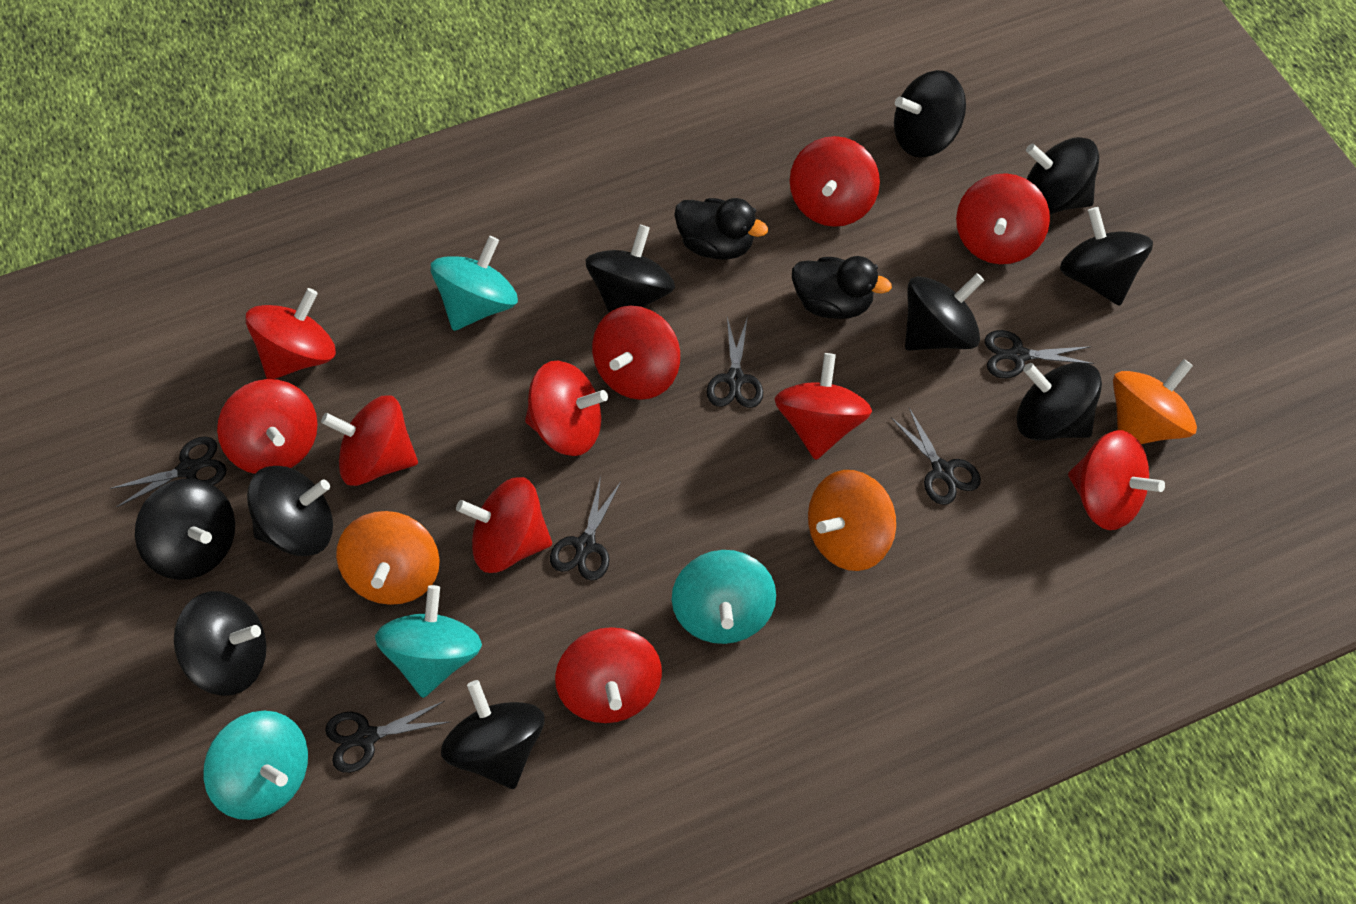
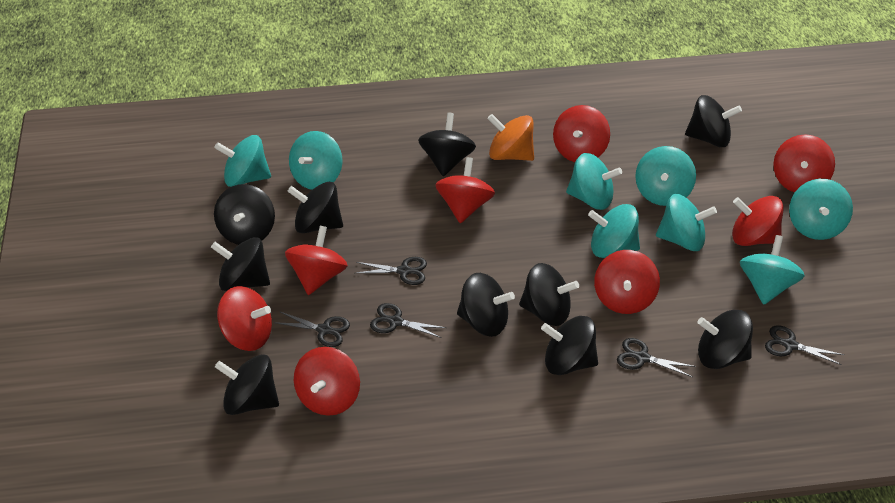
black duck: [674,198,768,260] [792,256,892,319] = 2 -> none = 0
black scissors: [110,436,227,507] [325,701,449,773] [550,476,621,581] [707,316,763,408] [891,408,981,505] [985,330,1094,378] = 6 -> [274,311,350,347] [356,257,427,285] [370,303,446,338] [617,338,696,377] [765,325,844,365] = 5
orange spinning top: [336,511,440,605] [808,470,896,571] [1113,359,1197,444] = 3 -> [487,114,534,161] = 1
red spinning top: [217,379,318,474] [245,288,336,379] [321,395,418,486] [456,477,552,573] [525,361,608,456] [555,627,662,723] [592,306,680,400] [774,353,872,460] [790,136,880,227] [956,173,1050,264] [1068,430,1165,530] = 11 -> [217,286,272,351] [285,226,348,295] [294,347,360,416] [435,157,495,223] [553,105,610,162] [594,250,660,314] [732,196,784,246] [774,135,835,192] = 8
turquoise spinning top: [203,711,308,820] [375,585,482,698] [431,236,518,331] [672,550,776,644] = 4 -> [214,135,271,187] [289,131,343,190] [566,153,622,210] [588,204,640,258] [635,146,696,206] [656,194,717,251] [740,235,805,305] [789,179,853,240] = 8

